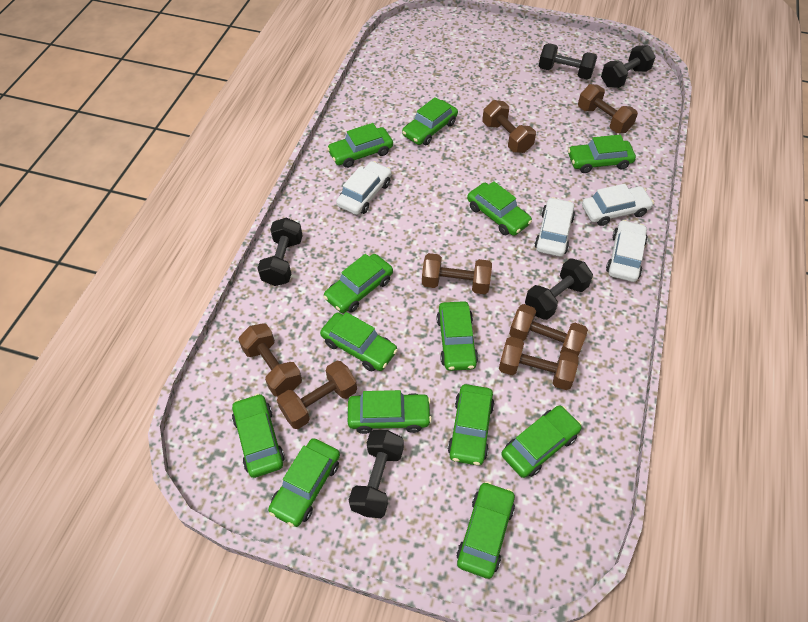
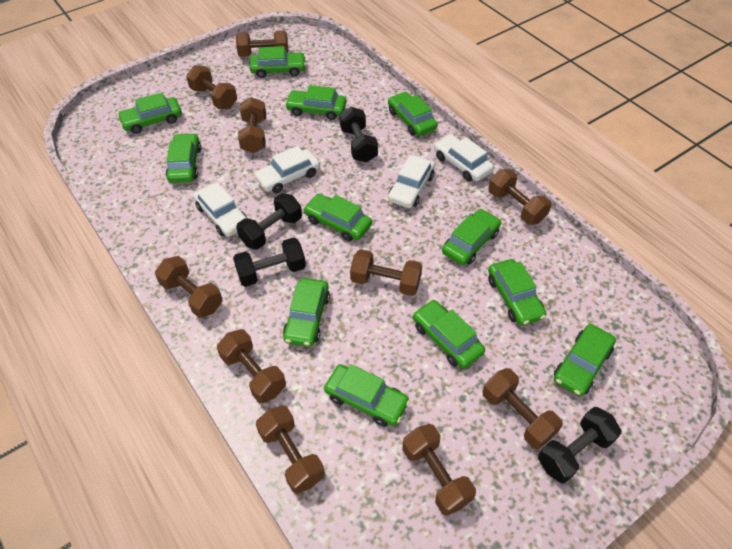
black dumbbell: [257,217,303,286] [349,430,404,518] [525,258,593,320] [539,43,597,80] [601,45,655,88] = 5 -> [233,237,306,287] [236,193,302,250] [339,107,378,162] [538,407,621,483] = 4
brown dumbbell: [238,323,302,397] [277,360,357,429] [422,253,492,294] [482,100,536,153] [499,337,579,390] [509,304,588,356] [578,84,638,133] = 7 -> [155,256,222,318] [186,65,237,109] [217,329,286,403] [236,30,288,57] [238,97,266,153] [256,406,325,494] [350,249,422,296] [402,424,476,516] [483,368,563,449] [488,169,551,225] = 10
green car: [232,393,285,478] [268,438,340,527] [320,312,398,371] [323,254,393,313] [327,123,393,168] [348,390,432,434] [402,97,458,145] [436,301,478,371] [448,384,494,466] [457,482,515,579] [467,181,532,236] [502,405,582,478] [568,135,636,173] = 13 -> [117,92,182,134] [166,133,201,183] [250,46,306,78] [283,278,330,347] [285,85,347,120] [304,194,372,241] [324,364,410,427] [388,92,438,136] [413,300,485,369] [442,209,501,265] [488,259,547,326] [554,324,616,397] = 12

